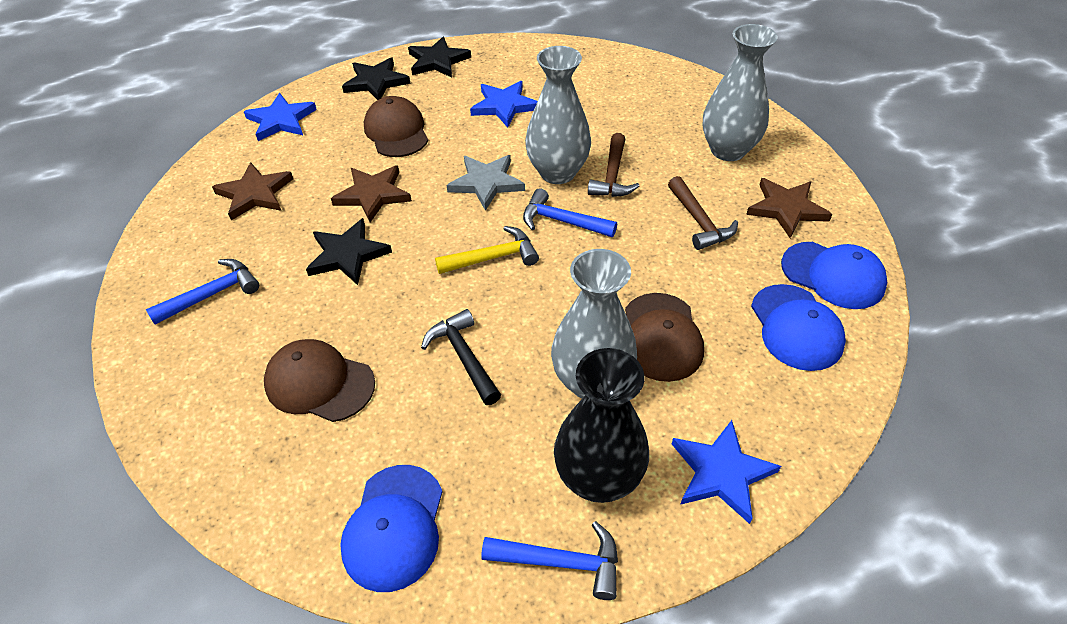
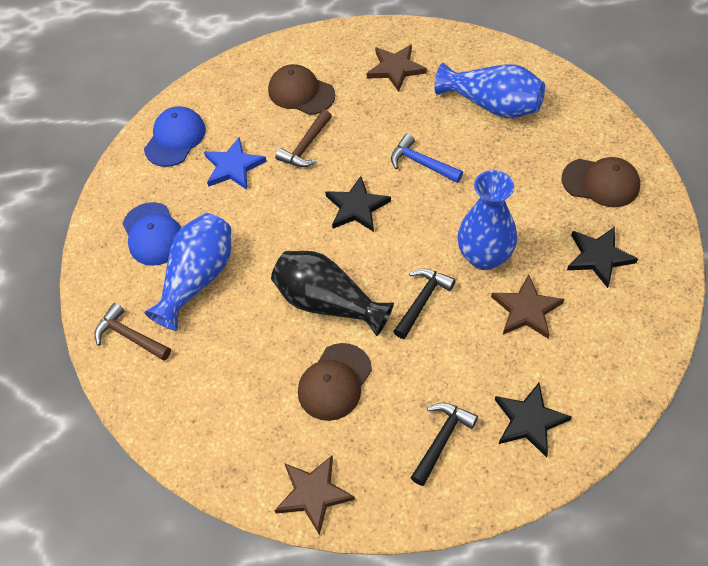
black hammer: [421,309,501,405] = 1 -> [393,268,456,339] [411,403,478,486] = 2
blue cap: [340,465,443,592] [751,284,846,371] [781,242,887,309] = 3 -> [123,202,181,266] [144,106,206,167] = 2
blue hammer: [146,259,259,325] [481,521,618,600] [523,188,617,237] = 3 -> [391,134,463,183] = 1
blue star: [244,93,317,141] [470,81,538,128] [672,420,781,524] = 3 -> [204,137,267,190] = 1
blue vase: none = 0 -> [144,213,231,330] [434,63,545,118] [457,170,517,270] = 3
grey star: [447,155,525,211] = 1 -> none = 0
grey vase: [525,46,591,184] [551,249,637,399] [703,24,778,161] = 3 -> none = 0
yellow hammer: [435,226,539,274] = 1 -> none = 0

